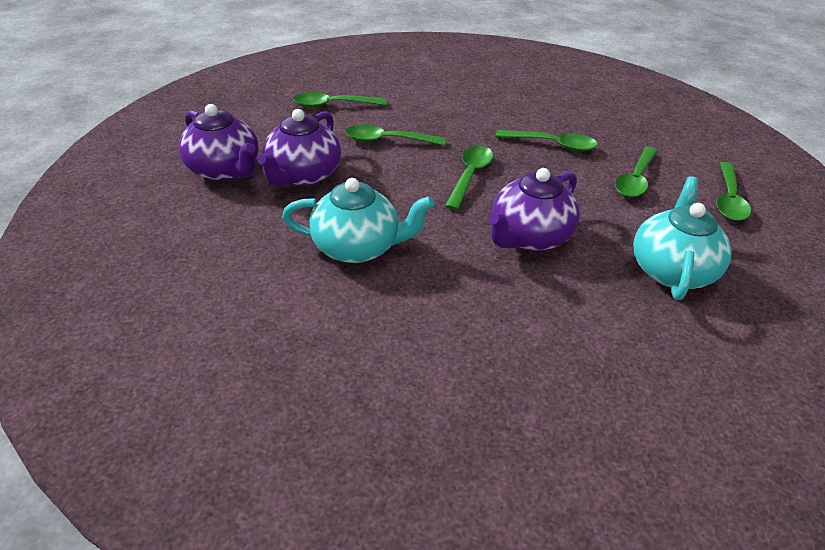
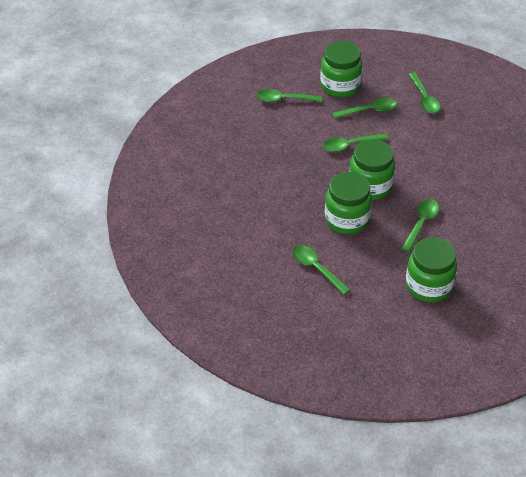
green jar: none = 0 -> [320,41,362,97] [325,172,372,234] [349,139,395,200] [406,237,457,302] = 4
purple teapot: [178,104,258,181] [257,109,341,187] [488,168,580,251] = 3 -> none = 0
turquoise teapot: [282,178,434,263] [633,176,732,300] = 2 -> none = 0

